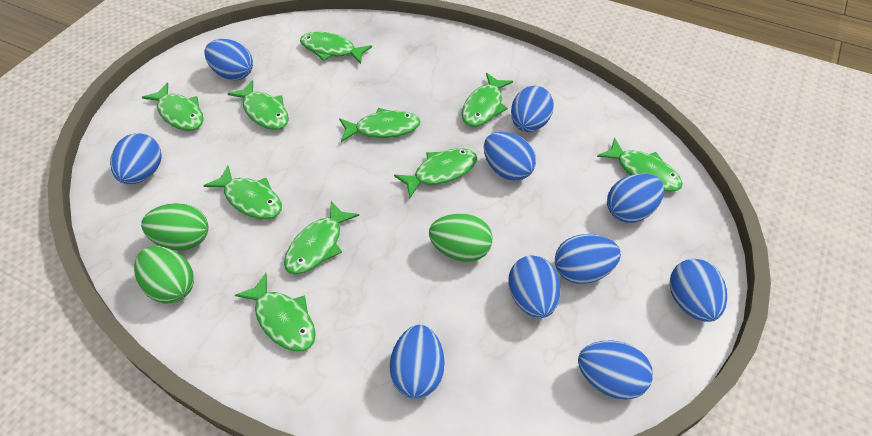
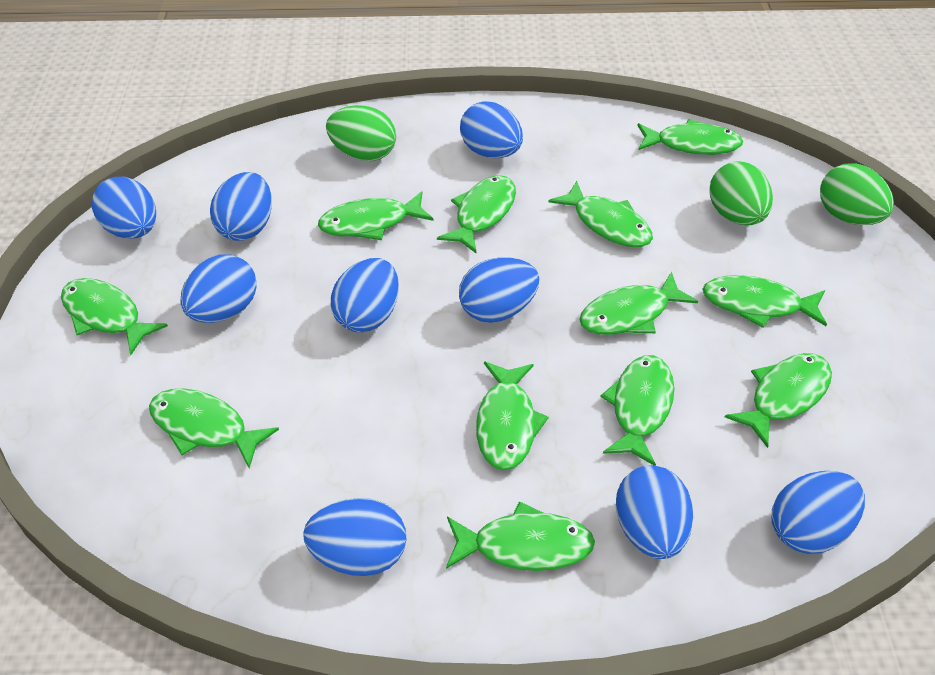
blue egg: [110,133,162,184] [204,39,253,80] [389,325,444,398] [484,132,536,181] [508,256,561,318] [511,86,554,132] [555,234,621,284] [578,341,653,400] [607,173,664,223] [670,259,727,322] = 10 -> [92,177,156,239] [180,254,256,323] [210,172,272,241] [303,498,407,576] [331,258,399,332] [459,257,539,323] [460,101,523,158] [616,465,693,559] [772,471,865,554] = 9
green fish: [142,82,204,131] [204,166,282,219] [228,80,289,130] [235,273,316,351] [284,201,359,274] [300,32,372,64] [339,108,420,142] [394,148,477,198] [462,73,513,127] [597,138,683,192] = 10 -> [61,278,168,355] [149,389,279,469] [318,191,433,240] [437,175,516,253] [446,501,595,571] [476,362,549,470] [549,181,653,247] [579,271,698,335] [601,355,674,466] [638,119,743,155] [702,275,827,328] [725,353,832,448] = 12

